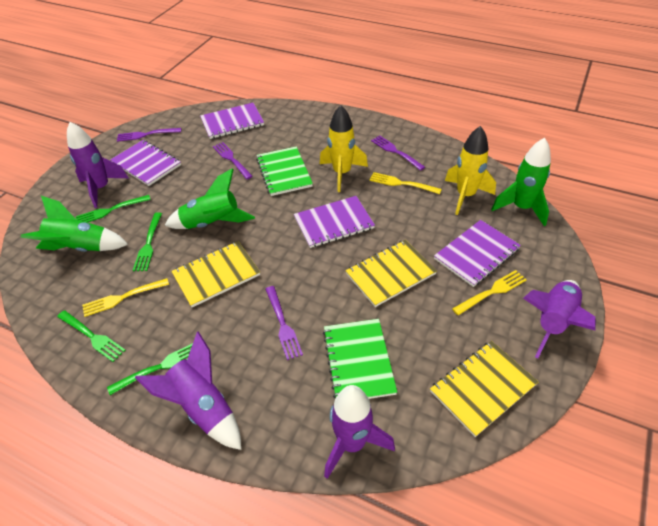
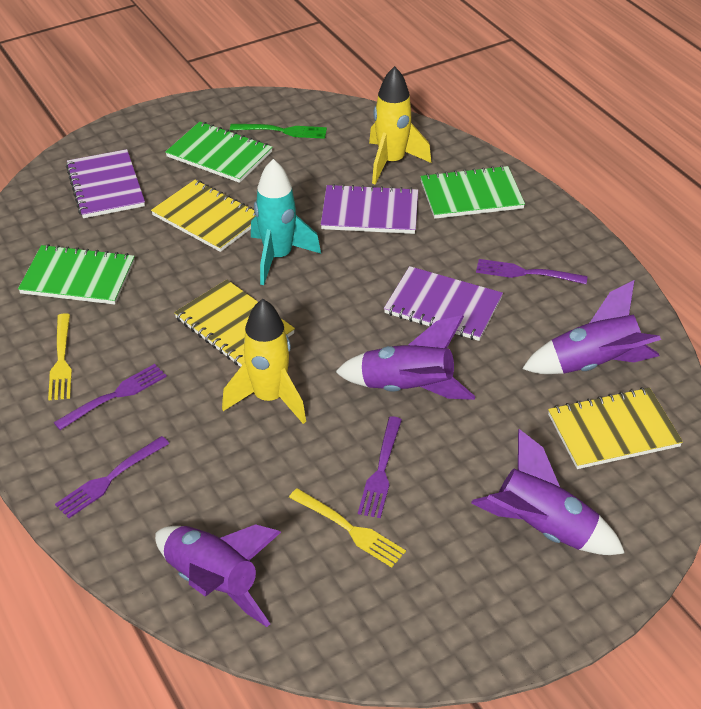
green fork: [57,310,126,362] [76,195,151,222] [107,343,193,395] [133,212,162,271] = 4 -> [230,124,327,139] = 1
green notebook: [256,146,313,196] [323,319,397,399] = 2 -> [18,244,135,305] [165,122,272,183] [420,165,525,219] = 3
green rocket: [21,196,128,252] [164,168,255,229] [491,138,551,226] = 3 -> none = 0
purple notebook: [110,140,181,186] [200,103,264,139] [294,196,375,248] [434,220,521,287] = 4 -> [66,149,145,218] [321,184,418,234] [384,266,503,341] = 3
turquoise rocket: none = 0 -> [251,159,321,285] = 1
yellow fork: [82,278,169,317] [369,172,442,194] [452,270,527,315] = 3 -> [48,313,72,400] [289,488,406,567] = 2

